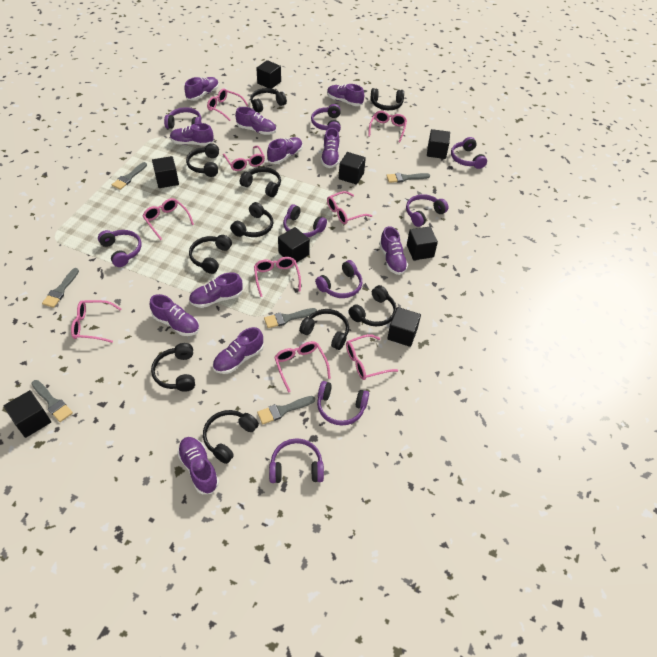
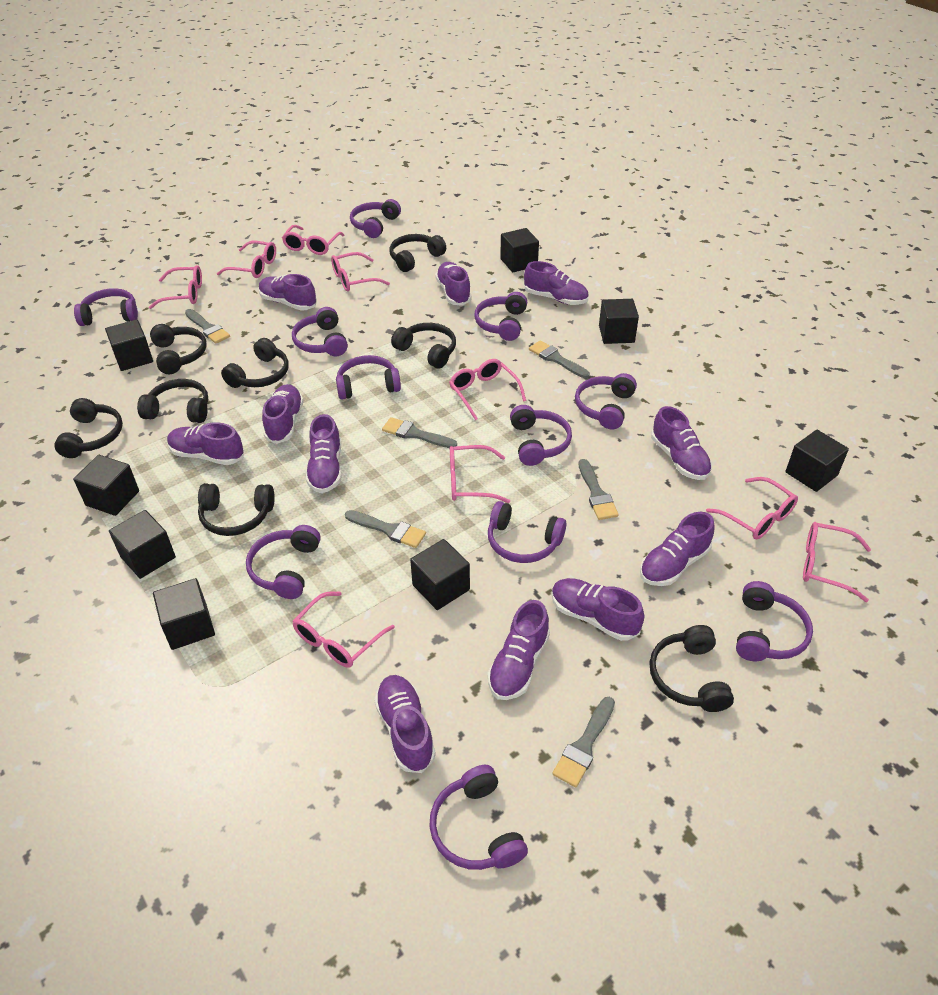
black headphones: [151,343,195,392] [186,143,219,177] [189,235,232,274] [203,410,259,464] [230,202,273,237] [240,167,281,197] [250,88,287,113] [299,309,349,350] [348,285,397,326] [371,88,404,110] = 10 -> [54,398,123,458] [137,379,208,423] [150,324,207,374] [198,483,275,536] [221,338,289,388] [389,234,446,272] [391,323,456,369] [649,625,734,712] = 8
purple headphones: [98,230,142,267] [164,107,201,129] [269,438,324,483] [283,204,327,237] [311,104,341,133] [315,260,362,298] [317,381,369,426] [406,194,449,227] [451,137,487,169] = 9 -> [74,288,138,326] [246,525,321,599] [292,307,348,356] [336,355,401,400] [350,199,401,238] [429,765,528,870] [474,292,527,341] [488,501,566,563] [510,405,572,466] [575,373,637,430] [736,581,813,661] = 11

